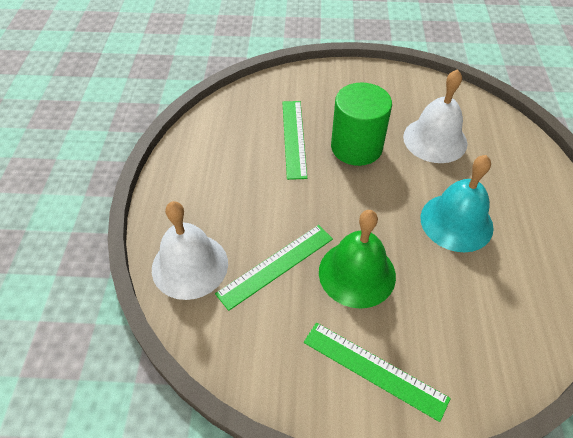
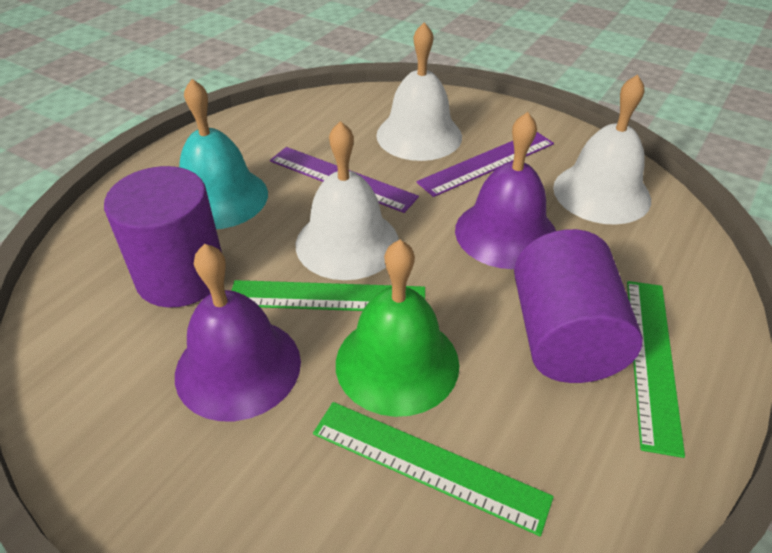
green cylinder: [331,83,392,166] = 1 -> none = 0
purple bell: none = 0 -> [175,244,301,421] [455,112,556,269] = 2
purple cylinder: none = 0 -> [104,166,222,308] [514,229,643,383] = 2
purple ruler: none = 0 -> [270,147,419,213] [417,132,554,197] = 2
white bell: [152,201,228,300] [403,69,468,163] = 2 -> [296,121,399,280] [376,22,462,161] [553,74,651,225] = 3

